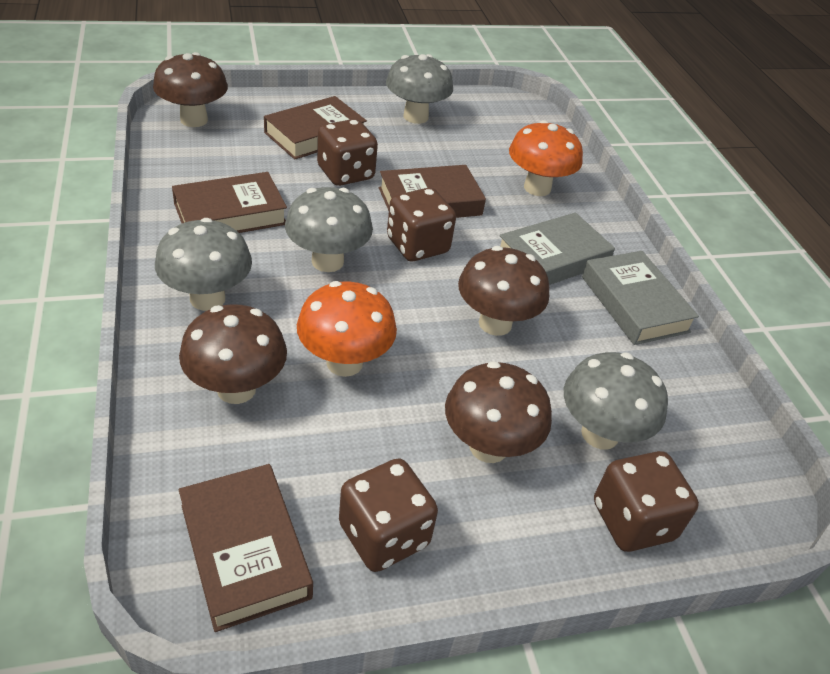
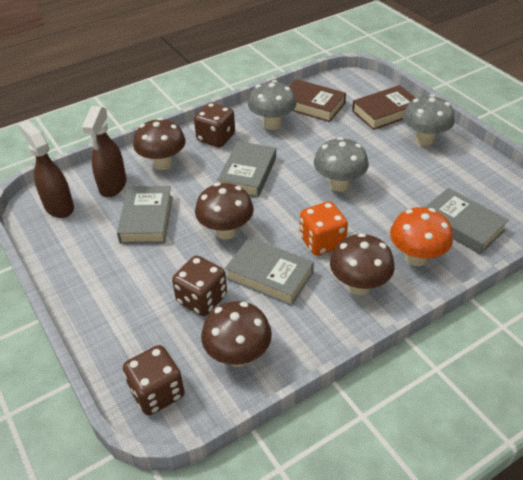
brown book: [172,172,287,233] [179,464,313,632] [264,96,367,160] [379,165,486,218] = 4 -> [289,79,346,122] [352,85,416,130] = 2
brown dice: [317,119,378,186] [339,458,438,572] [387,188,456,261] [594,451,699,552] = 4 -> [123,345,185,415] [172,256,227,316] [194,103,235,147] = 3
brown spray bottle: none = 0 -> [18,120,74,218] [82,106,126,197] = 2
grey book: [499,212,615,285] [582,251,699,345] = 2 -> [117,186,173,244] [217,141,276,198] [225,237,314,306] [425,188,508,254] = 4
grey mushroom: [155,218,252,311] [285,187,373,272] [386,54,453,124] [564,352,668,450] = 4 -> [248,80,296,130] [314,137,369,192] [403,94,455,146] = 3
orange dice: none = 0 -> [300,201,348,256] = 1
orange mushroom: [297,281,397,377] [509,120,583,196] = 2 -> [390,207,453,266] = 1

